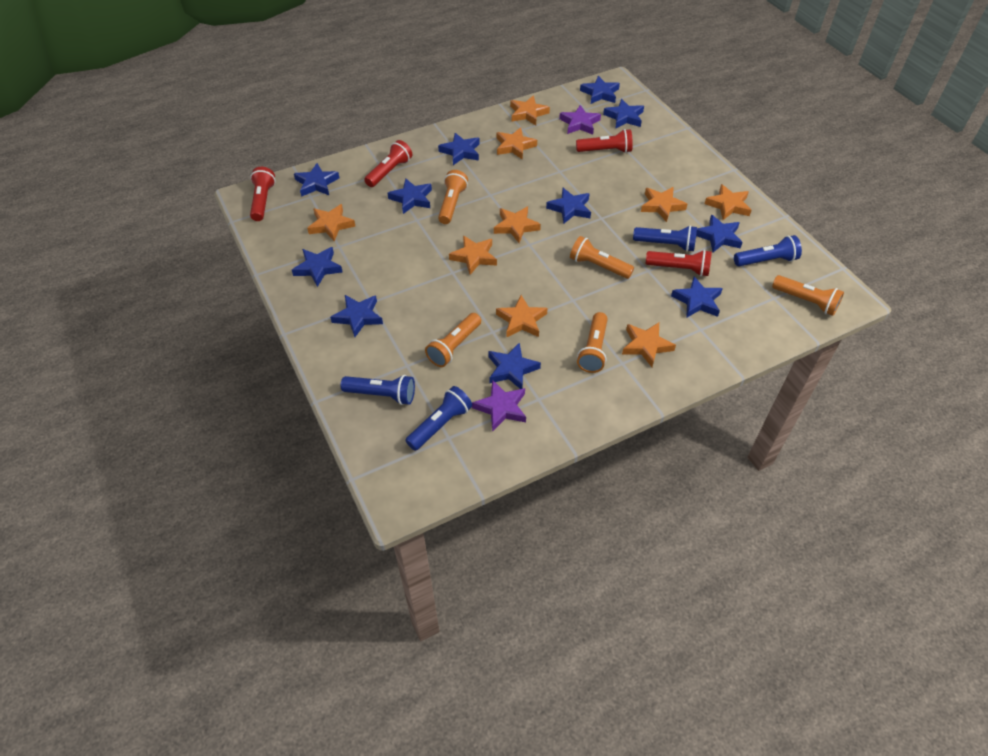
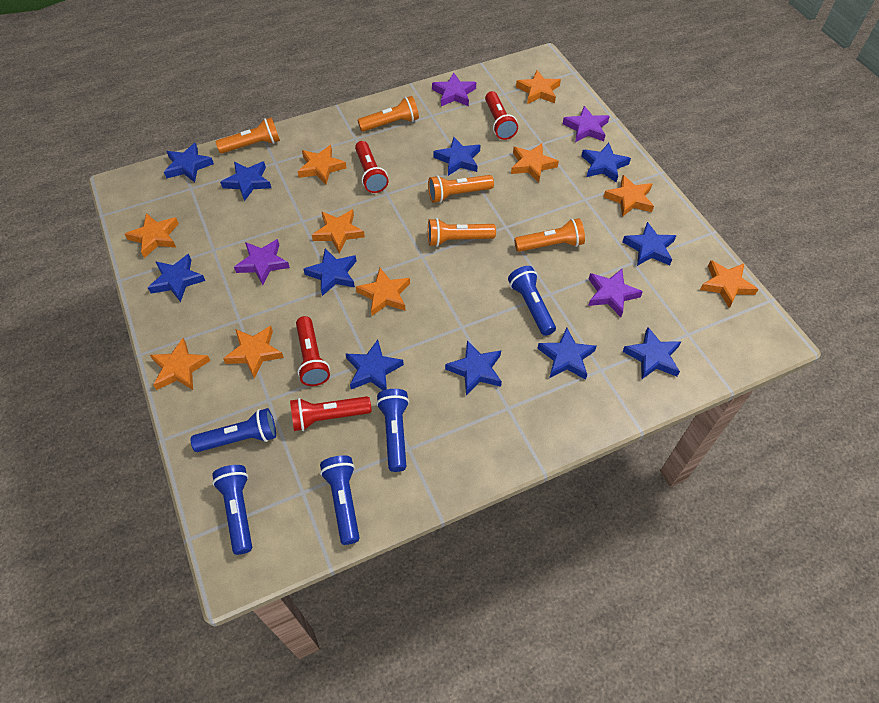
blue flashlight: [341,375,415,405] [405,386,472,451] [633,225,697,252] [734,235,802,266] = 4 -> [191,408,276,452] [212,465,252,555] [320,455,360,545] [376,389,409,472] [508,266,556,336] = 5
orange star: [307,204,356,242] [449,235,497,274] [494,206,541,243] [496,295,548,338] [497,127,537,160] [510,95,550,125] [622,323,676,367] [641,187,687,222] [705,184,752,220] = 9 -> [125,213,179,258] [150,338,211,390] [223,326,284,379] [298,145,346,185] [312,209,365,253] [356,268,410,316] [511,143,559,183] [516,70,561,104] [604,175,654,217] [700,260,759,308] = 10
purple star: [472,380,526,432] [559,105,601,135] = 2 -> [234,239,290,285] [432,73,476,106] [563,106,610,142] [588,269,643,317] = 4

